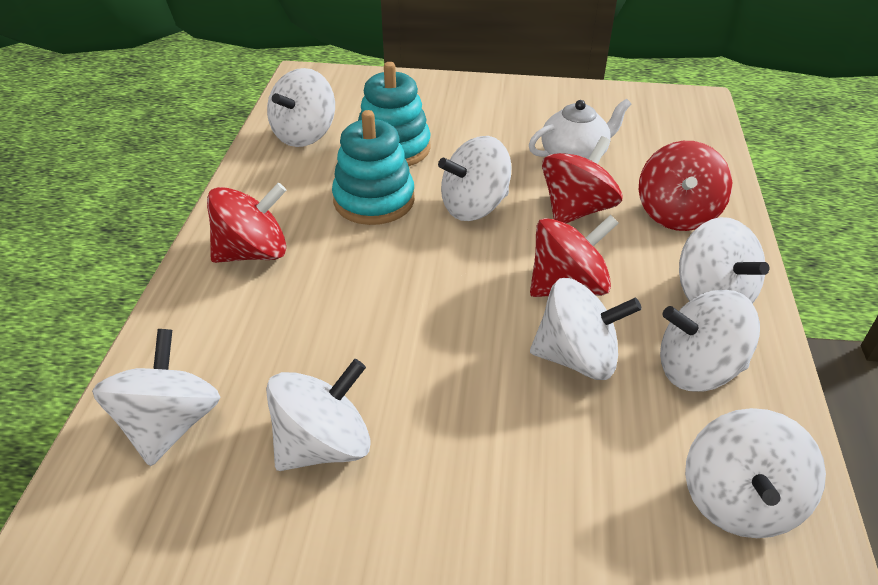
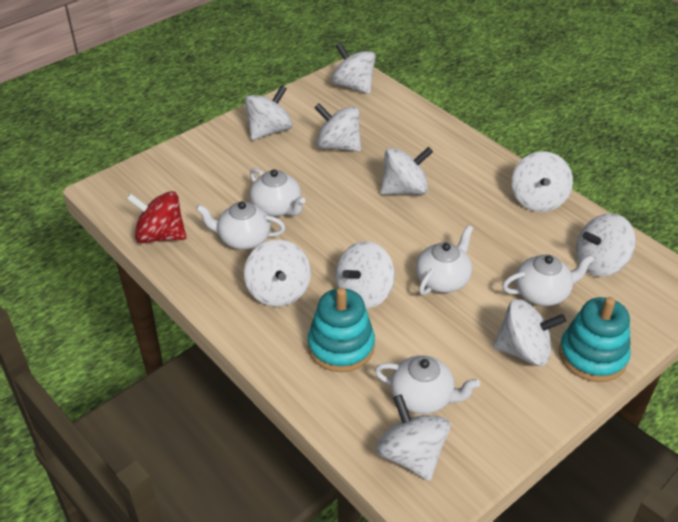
red spinning top: [207,183,286,263] [530,215,619,297] [542,136,622,223] [639,141,732,231] = 4 -> [127,191,186,243] = 1
white spinning top: [92,329,220,466] [266,359,370,471] [267,68,335,147] [438,136,512,221] [530,278,642,380] [660,290,760,392] [679,217,769,304] [685,408,826,538] = 8 -> [244,85,292,140] [244,240,311,307] [314,103,361,152] [331,43,376,94] [335,241,395,309] [376,394,451,481] [381,147,433,195] [493,299,566,366] [512,151,573,212] [576,213,636,276] = 10
white teapot: [529,99,631,159] = 1 -> [196,201,285,250] [250,168,305,217] [375,355,480,414] [416,225,473,295] [502,255,595,306] = 5

